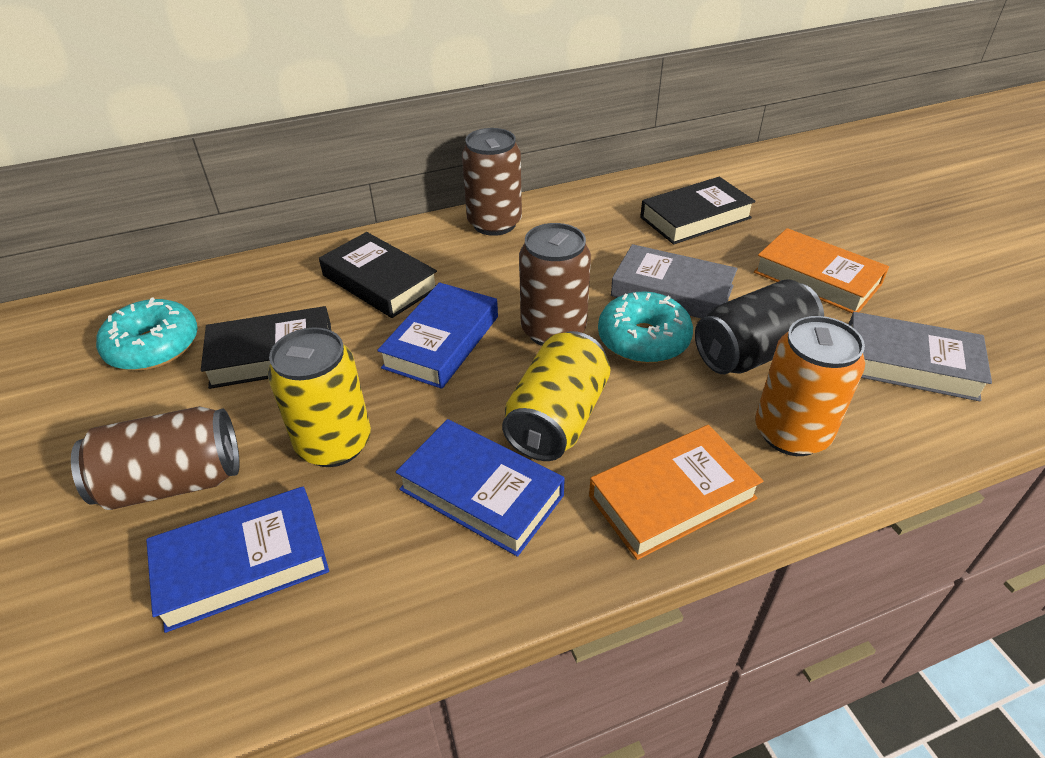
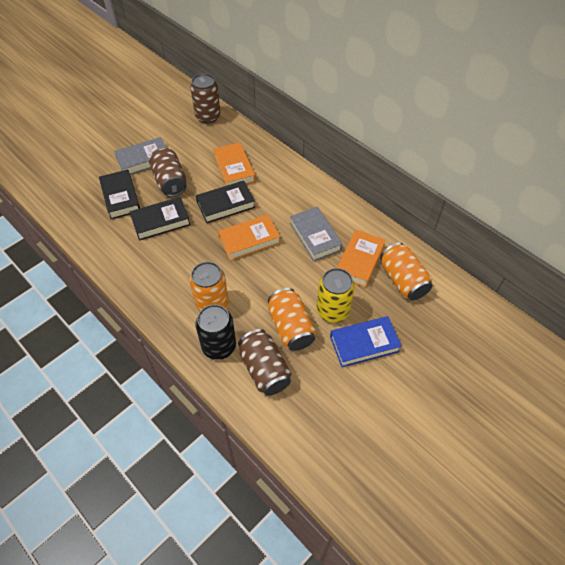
blue book: [146,486,329,633] [377,282,498,389] [396,419,565,557] = 3 -> [330,316,402,367] = 1
orange book: [589,425,763,560] [754,228,889,313] = 2 -> [213,142,255,186] [218,215,280,261] [337,230,386,287] = 3
orange can: [755,316,865,456] = 1 -> [190,262,229,312] [268,288,316,351] [380,243,432,300] = 3
turquoise donut: [96,298,198,371] [598,292,693,363] = 2 -> none = 0
yellow can: [268,327,371,467] [502,331,610,461] = 2 -> [317,268,355,323] = 1

